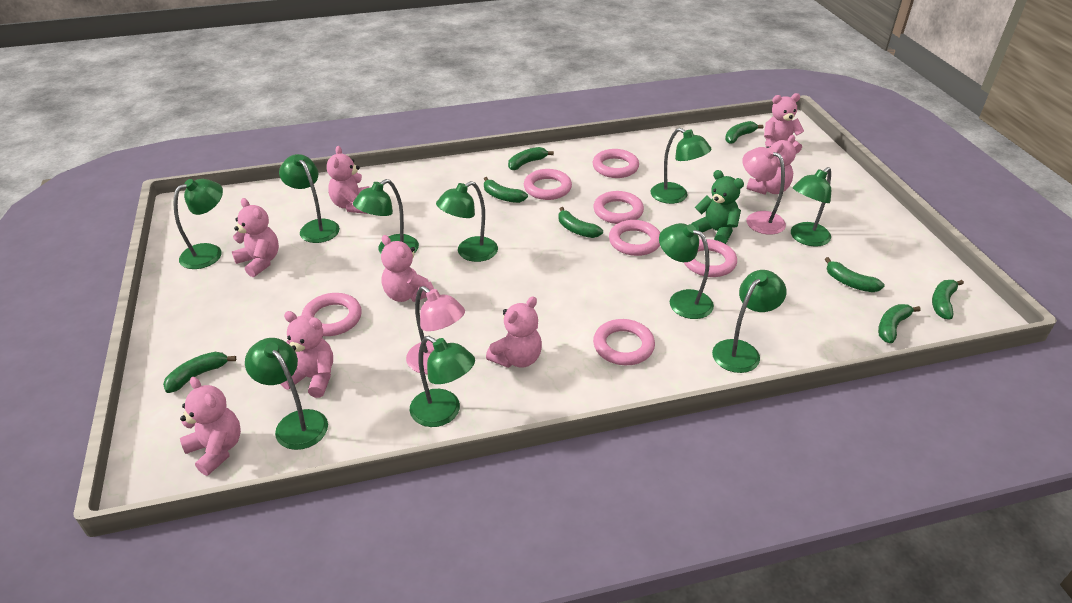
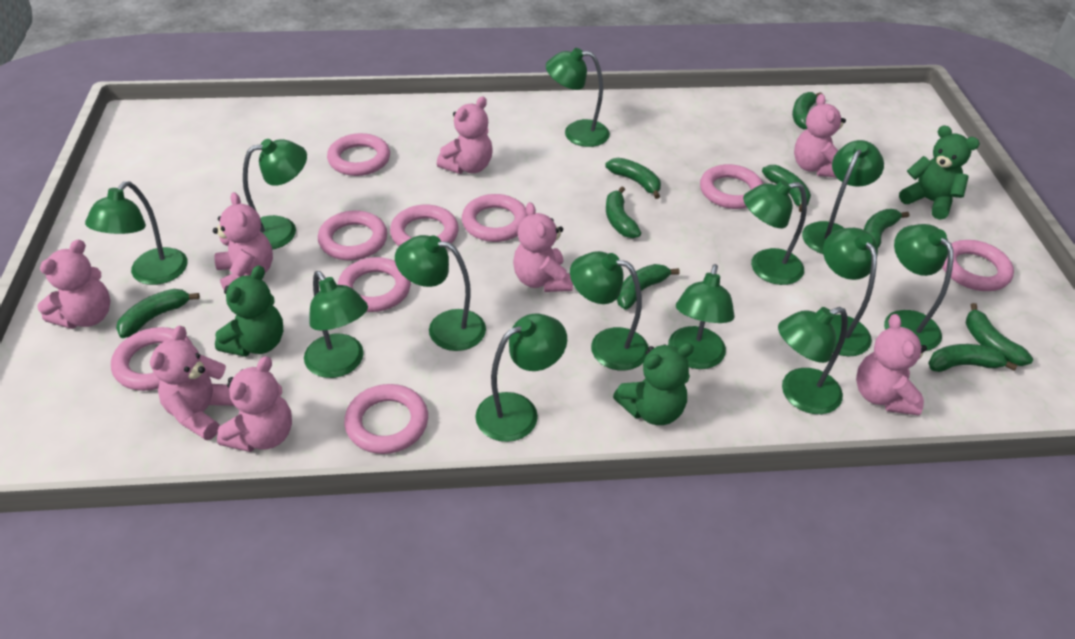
green banana: [163,352,236,393] [484,177,528,203] [508,147,554,170] [559,207,603,238] [725,121,763,144] [825,257,885,292] [878,304,921,343] [932,280,964,320] = 8 -> [116,289,200,338] [605,158,661,199] [606,186,641,238] [617,264,680,310] [762,165,811,212] [792,92,822,129] [864,209,910,248] [928,344,1017,372] [966,303,1033,366] = 9
green lamp: [173,179,223,269] [245,338,328,450] [279,154,340,243] [353,179,419,254] [410,336,475,427] [436,181,498,262] [651,128,711,204] [659,223,714,319] [712,270,786,373] [791,167,831,247] = 10 -> [85,181,188,285] [243,139,307,250] [304,271,368,378] [395,235,486,351] [475,314,567,442] [546,48,610,147] [570,251,648,371] [668,264,735,369] [743,180,807,285] [778,307,848,414] [802,140,884,254] [823,228,878,356] [884,224,954,351] = 13
green teddy bear: [691,170,744,244] = 1 -> [215,265,283,357] [613,343,694,425] [899,125,980,220] = 3
pink lamp: [406,286,465,374] [742,147,786,235] = 2 -> none = 0
pink ring: [301,293,362,336] [524,169,572,200] [593,149,639,178] [593,191,644,224] [593,319,655,365] [609,220,660,256] [684,239,737,277] = 7 -> [111,327,192,391] [318,210,387,260] [327,133,390,176] [338,257,411,312] [344,384,428,454] [390,204,459,248] [462,194,528,242] [700,164,763,209] [942,240,1014,291] = 9

